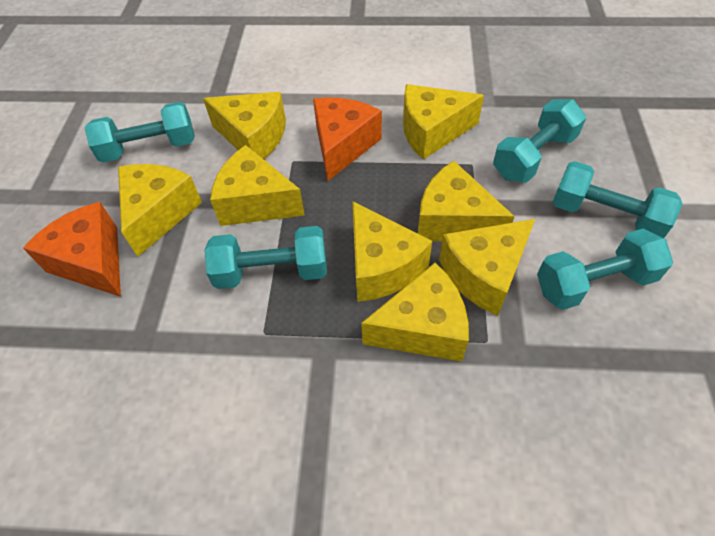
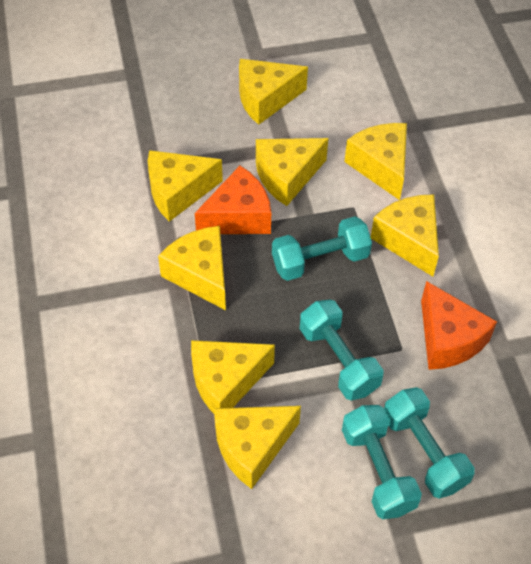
turquoise dumbbell: [84,102,195,163] [204,226,327,289] [493,99,586,183] [537,229,673,310] [553,161,682,238] = 5 -> [272,216,372,281] [300,300,384,400] [342,405,422,519] [384,387,475,499] = 4

